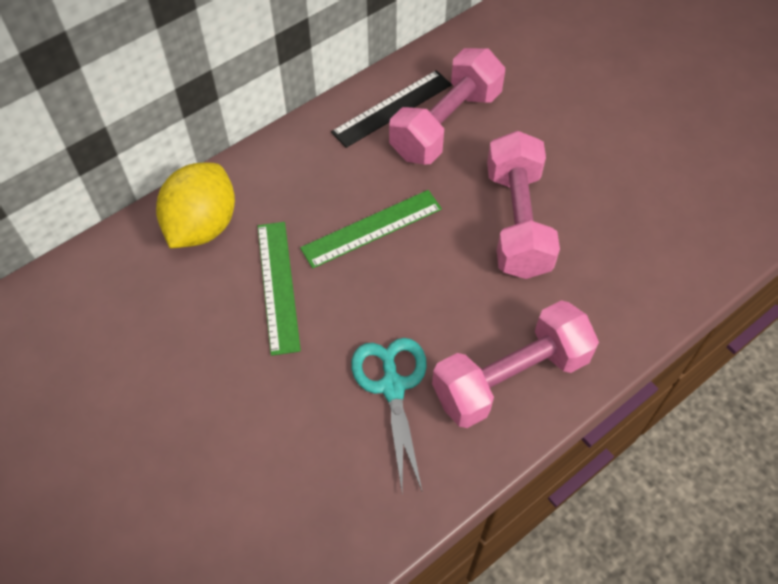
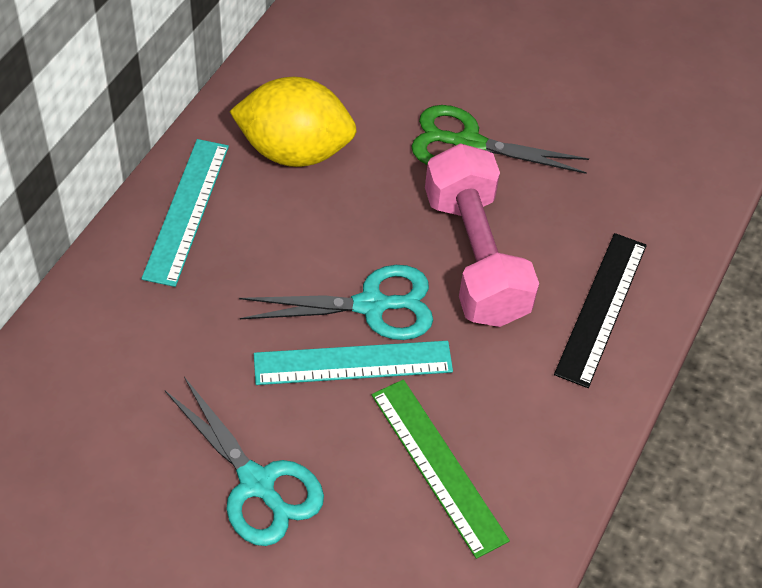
green ruler: [258,222,301,356] [300,190,442,269] = 2 -> [372,379,510,559] = 1
green scissors: none = 0 -> [411,105,589,174] = 1
pink dumbbell: [389,48,505,164] [432,300,599,428] [487,131,560,279] = 3 -> [425,143,539,327] = 1
turquoise ruler: none = 0 -> [141,139,229,287] [254,341,453,385] = 2
turquoise scissors: [351,338,427,493] = 1 -> [165,377,324,546] [239,265,433,340] = 2

